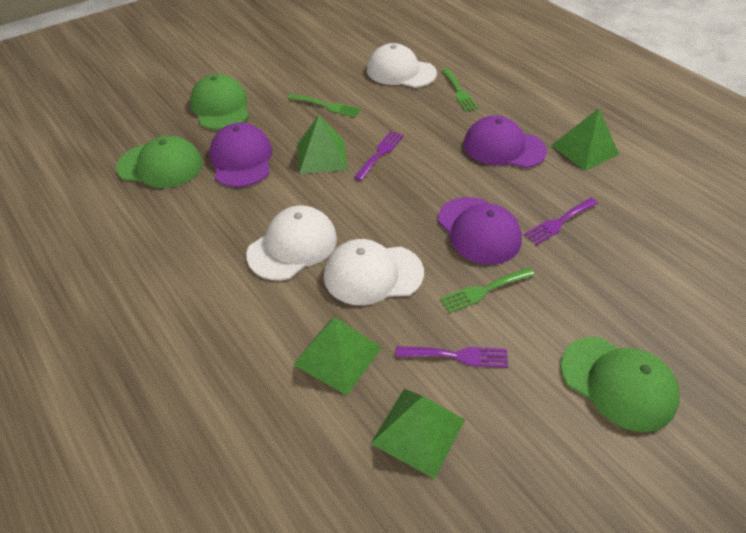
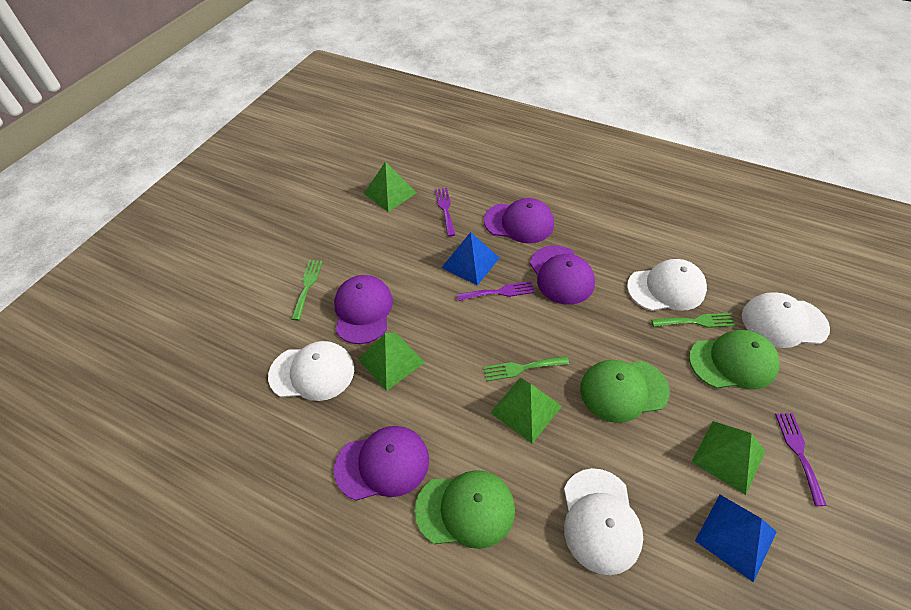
blue pyramid: none = 0 -> [441,232,500,286] [695,495,777,583] = 2
purple cap: [209,123,272,187] [438,197,522,265] [463,116,547,168] = 3 -> [334,275,393,344] [334,426,429,501] [484,198,554,243] [530,245,595,305] = 4
white cap: [246,205,337,280] [324,239,424,305] [367,43,437,88] = 3 -> [268,341,354,401] [564,468,643,575] [627,259,707,311] [742,292,830,348] = 4

